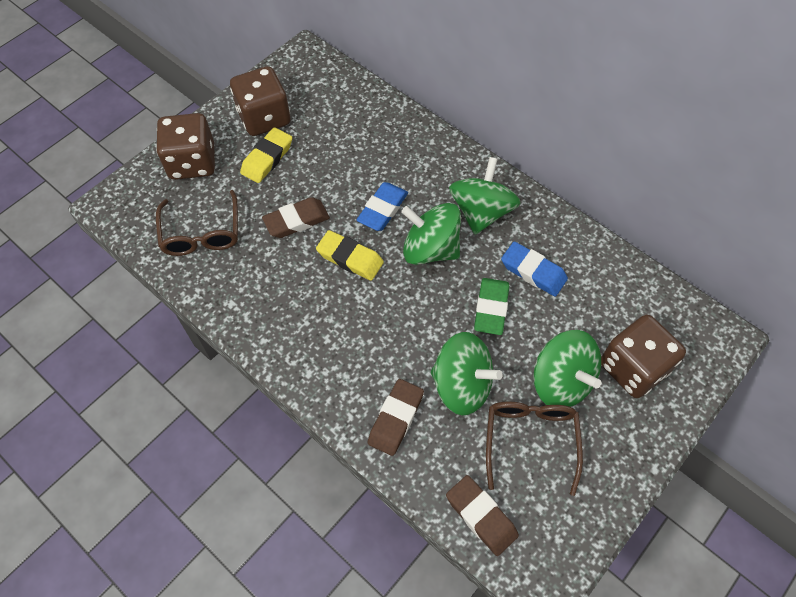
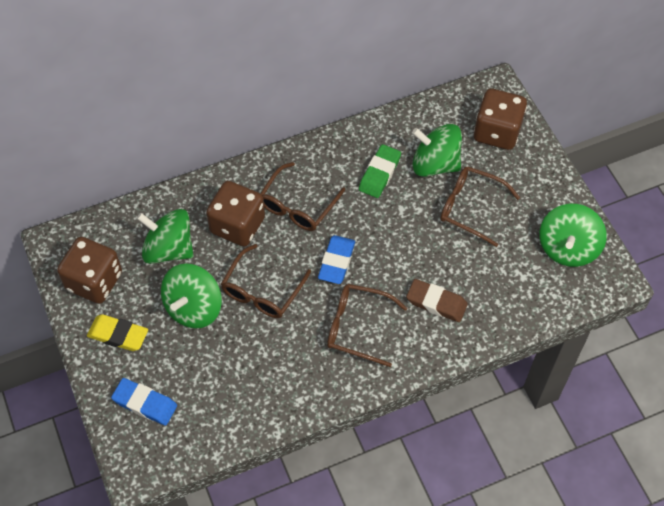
brown eraser: [262,197,330,238] [368,379,424,456] [446,475,519,556] = 3 -> [406,279,468,322] = 1
brown glasses: [156,190,238,256] [486,402,583,496] = 2 -> [221,244,311,318] [260,162,345,231] [327,284,407,367] [440,166,520,247] = 4
yellow eraser: [240,127,292,183] [316,230,384,281] = 2 -> [87,314,148,351] = 1

